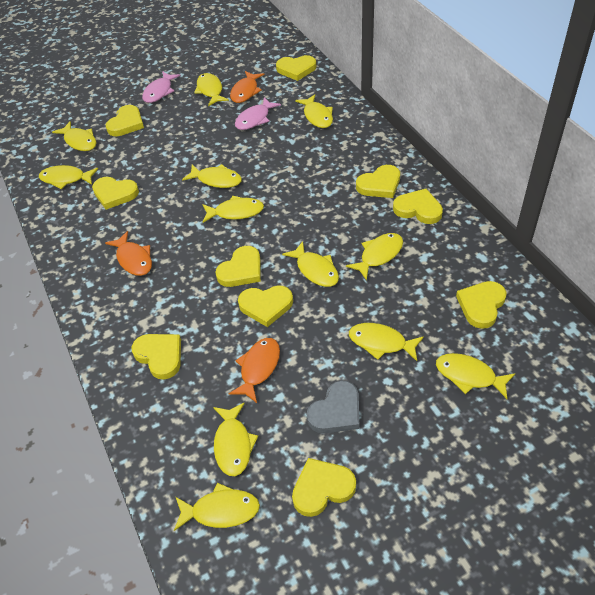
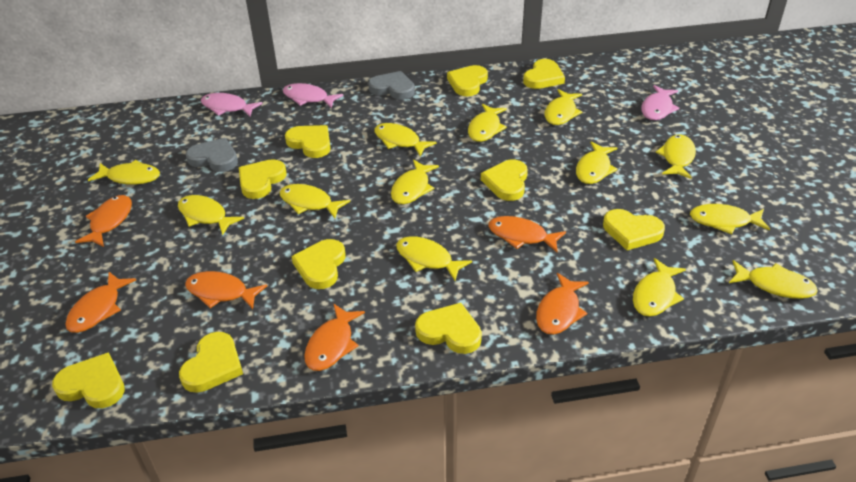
grey heart: [307,381,359,433] = 1 -> [186,138,238,172] [368,71,415,100] = 2
orange fish: [105,231,152,276] [229,338,280,403] [230,71,264,103] = 3 -> [65,272,136,333] [75,195,132,247] [185,271,267,309] [304,304,365,371] [488,216,566,253] [536,273,589,335] = 6
pink fish: [142,71,181,103] [235,97,281,130] = 2 -> [201,93,263,117] [283,83,343,108] [641,85,679,120] = 3
yellow fish: [39,165,98,189] [52,121,97,151] [174,483,260,531] [182,164,242,188] [194,73,229,106] [202,195,264,223] [213,403,258,476] [282,241,339,287] [295,94,333,128] [346,233,403,281] [349,323,424,361] [436,353,516,399] = 12 -> [88,160,160,185] [178,195,244,235] [279,184,350,218] [374,123,437,156] [391,159,439,204] [396,236,472,281] [468,104,507,142] [545,89,582,125] [576,142,618,184] [633,258,686,317] [656,135,696,179] [690,204,770,234] [729,260,818,299] = 13

